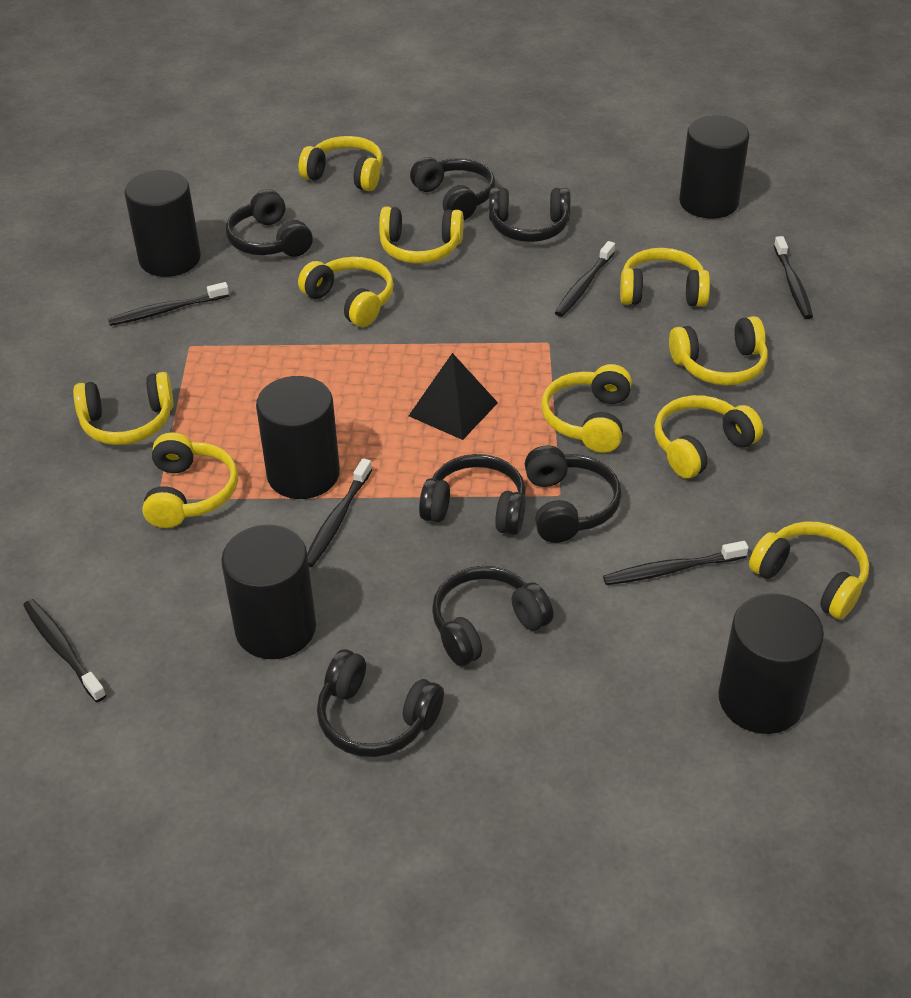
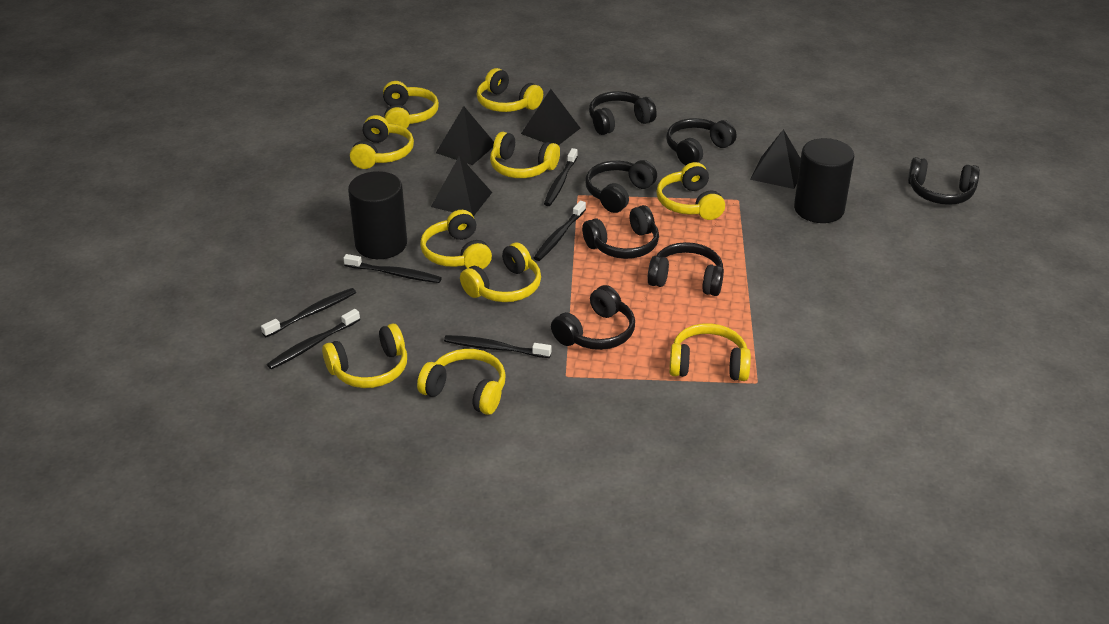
black cylinder: [124,170,201,277] [221,525,316,659] [256,376,340,499] [679,116,750,219] [718,593,824,734] = 5 -> [348,171,407,259] [794,138,854,223] = 2
black pyramid: [409,353,498,440] = 1 -> [431,156,492,217] [436,106,494,165] [521,89,580,145] [750,129,801,189] = 4

